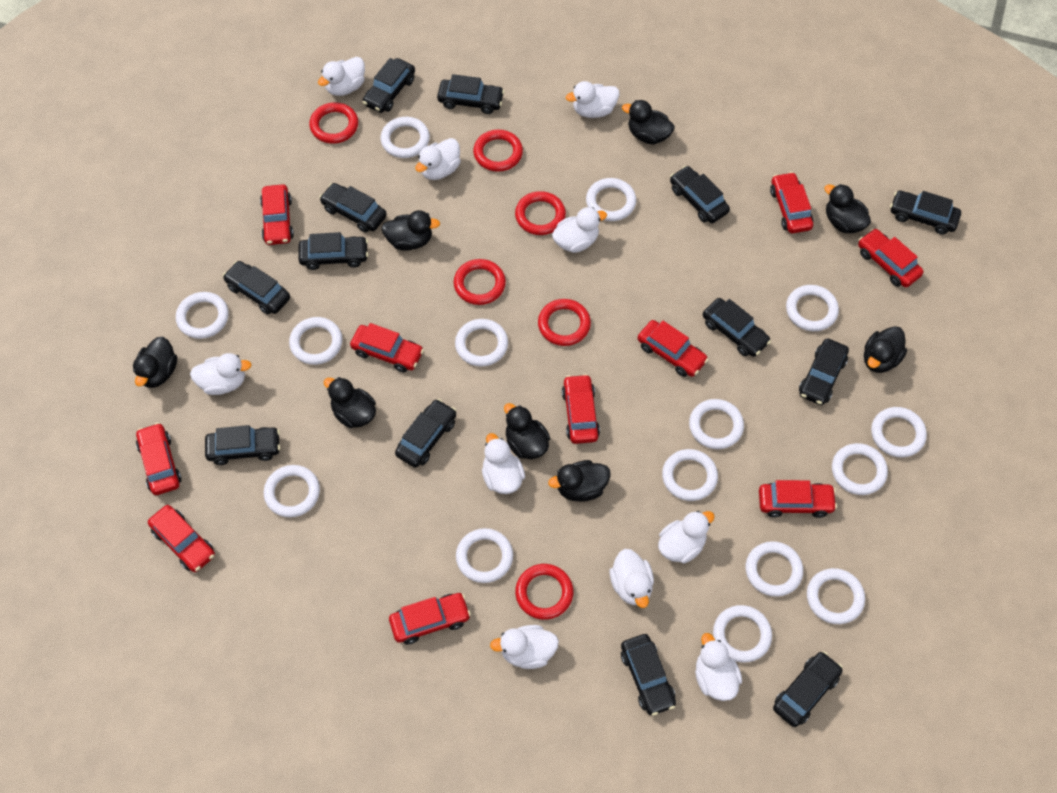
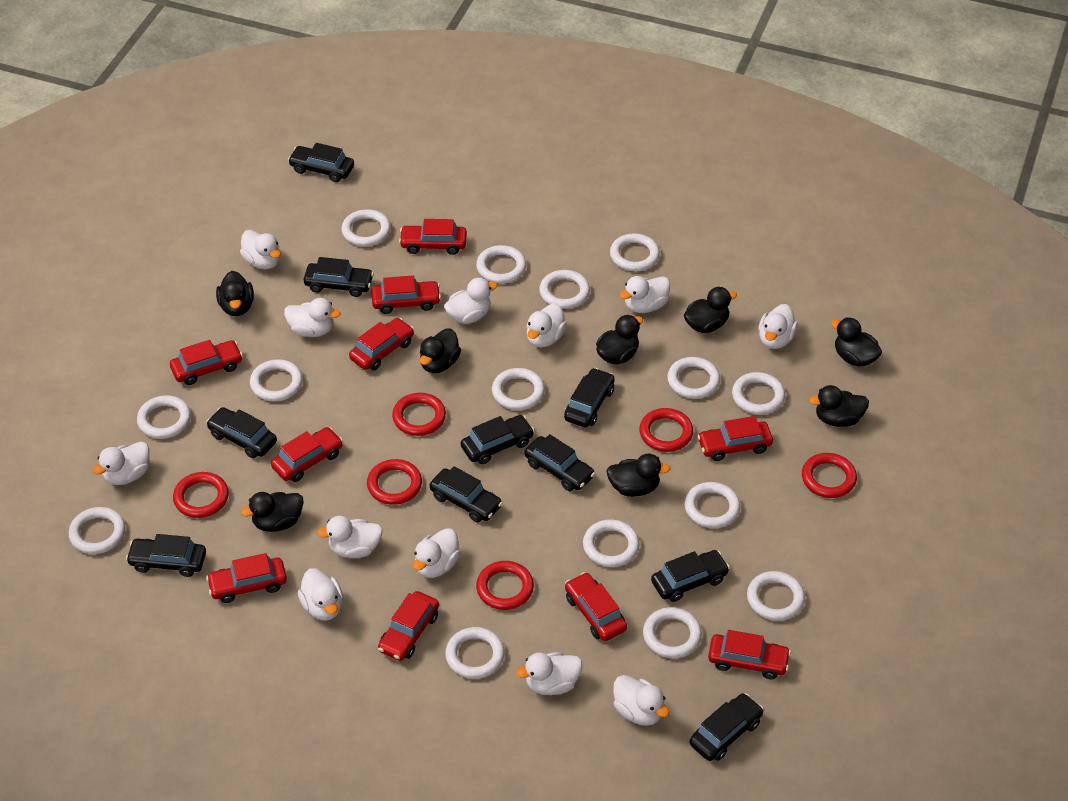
black car: [205,425,280,465] [223,261,290,315] [298,232,368,270] [319,183,387,233] [363,58,415,113] [395,399,456,468] [437,74,505,114] [621,634,676,716] [670,166,730,223] [703,298,771,357] [773,651,843,727] [799,338,849,405] [890,191,961,235] = 13 -> [126,534,206,577] [206,407,277,458] [288,143,354,182] [304,257,374,297] [430,466,503,523] [461,415,535,464] [525,434,595,491] [564,368,615,428] [651,550,730,602] [690,693,764,761] = 10
white duck: [190,353,251,395] [318,57,365,96] [415,138,461,180] [482,433,525,494] [490,625,559,669] [552,207,607,253] [566,81,619,118] [610,549,654,608] [658,511,715,564] [695,633,742,701] = 10 -> [93,442,150,485] [240,230,281,269] [284,298,341,337] [298,568,343,621] [317,516,383,558] [413,528,461,578] [444,278,498,324] [516,652,582,695] [526,303,567,348] [613,675,670,726] [620,276,670,313] [758,304,798,349] = 12

